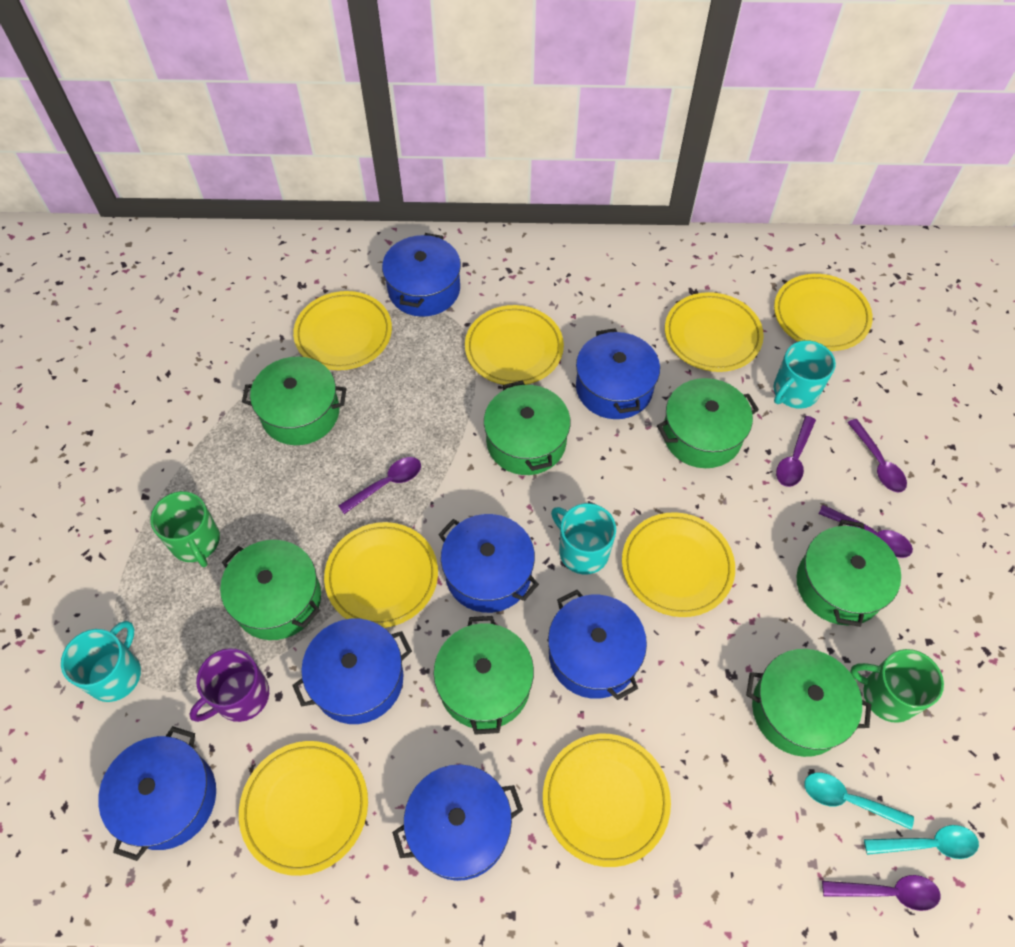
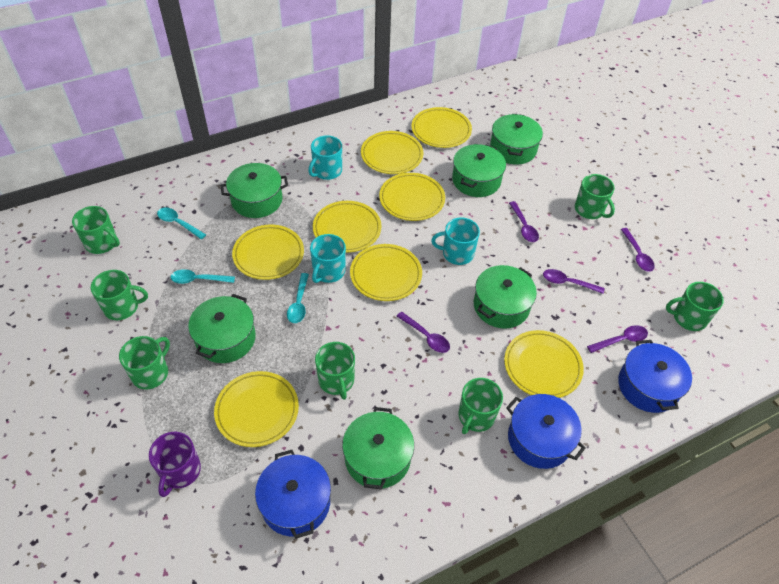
blue pot: [98,726,216,861] [292,619,412,724] [382,233,461,317] [392,764,523,881] [438,514,539,613] [548,590,647,700] [576,328,660,419] = 7 -> [255,450,331,539] [506,394,586,469] [618,340,692,413] = 3
green mug: [150,491,220,567] [850,649,944,723] = 2 -> [72,206,120,254] [91,270,148,320] [119,336,170,389] [315,342,355,400] [458,378,503,434] [575,174,615,219] [666,282,724,331] = 7
green pot: [220,540,321,640] [242,357,347,445] [434,616,534,735] [484,380,570,475] [657,378,759,468] [746,649,871,757] [797,519,901,627] = 7 -> [188,294,256,363] [221,163,288,218] [342,407,414,489] [452,144,506,197] [474,265,537,329] [490,114,543,165] = 6
turquoise spoon: [804,773,914,830] [864,825,979,859] = 2 -> [157,208,206,239] [171,269,235,284] [287,273,309,323] = 3

